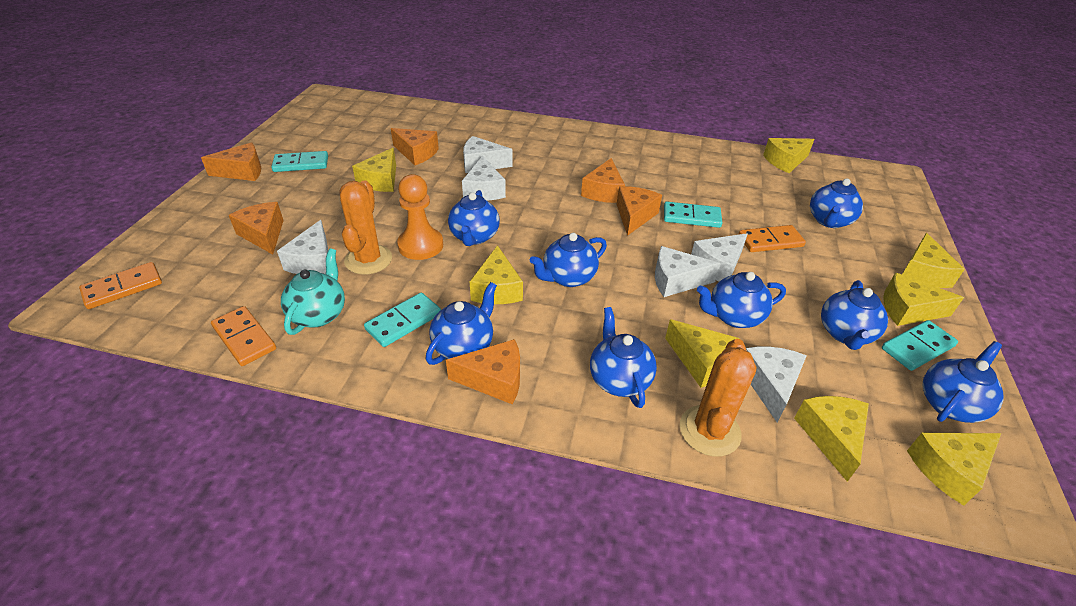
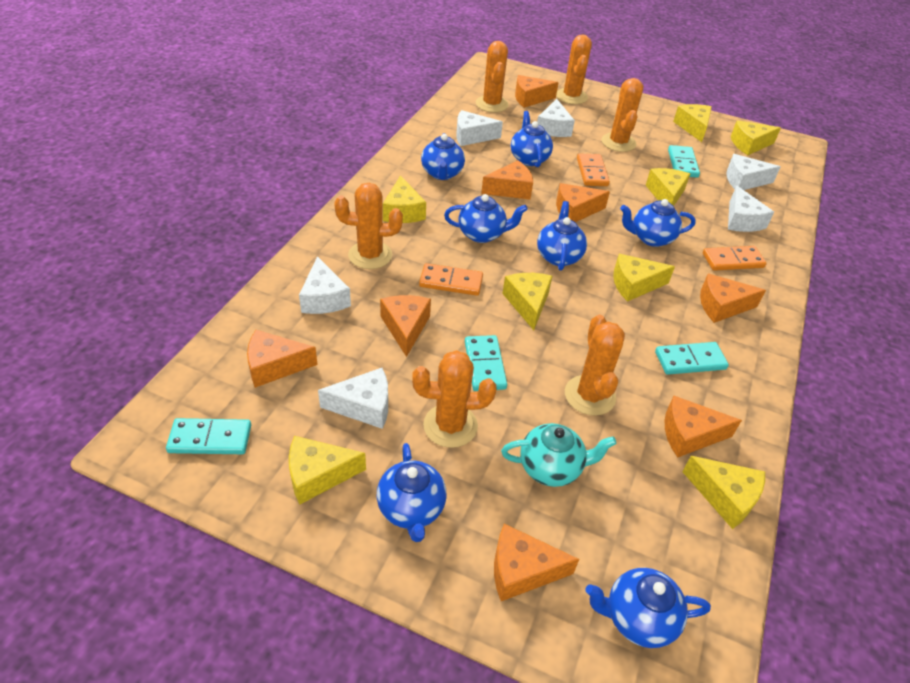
blue teapot: [426,282,497,365] [448,190,500,246] [530,233,607,287] [590,307,657,408] [697,272,786,328] [810,178,863,228] [821,280,888,350] [923,341,1004,423] = 8 -> [377,443,447,542] [421,133,465,180] [444,194,528,243] [511,111,553,167] [537,201,587,271] [585,568,711,648] [620,199,696,247] = 7
orange cactus: [340,180,392,274] [680,339,757,457] = 2 -> [334,183,403,269] [412,350,497,448] [476,41,509,112] [556,34,592,104] [565,315,625,416] [601,78,643,152] = 6
orange cheese: [201,142,261,181] [229,202,284,255] [391,128,439,165] [446,339,520,405] [581,158,625,203] [617,186,662,236] = 6 -> [247,330,318,388] [380,295,431,357] [481,160,533,200] [494,524,579,601] [515,75,559,108] [556,183,610,222] [665,396,742,458] [700,273,766,323] = 8
orange pawn: [397,174,443,260] = 1 -> none = 0

